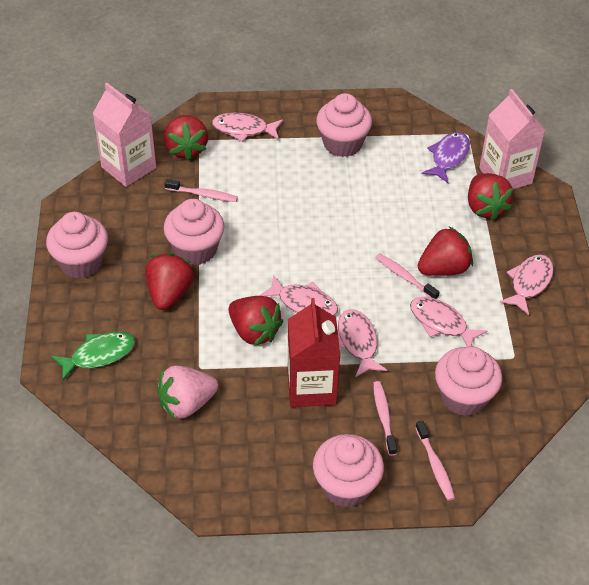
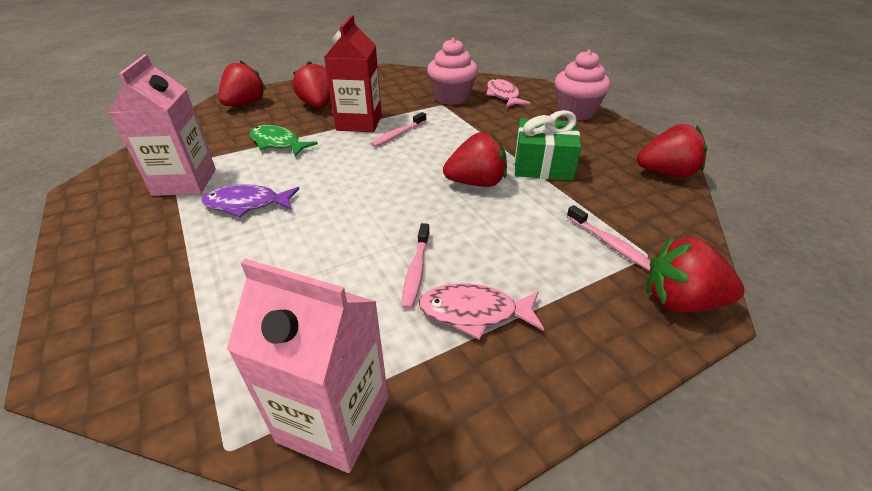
green gift: none = 0 -> [514,110,581,181] = 1
pink cupcake: [46,212,108,279] [164,199,224,265] [313,434,384,508] [316,93,372,157] [435,346,502,416] = 5 -> [427,38,478,105] [555,50,611,121] = 2
pink fish: [212,113,283,142] [259,275,338,315] [338,309,387,377] [410,297,487,347] [499,255,554,315] = 5 -> [419,284,544,340] [486,79,530,107] = 2
pink strawberry: [157,366,218,419] = 1 -> none = 0
pink toothbrush: [164,179,238,202] [373,381,397,456] [376,253,439,299] [415,420,455,501] = 4 -> [371,112,426,147] [402,223,430,310] [567,205,650,271] = 3

